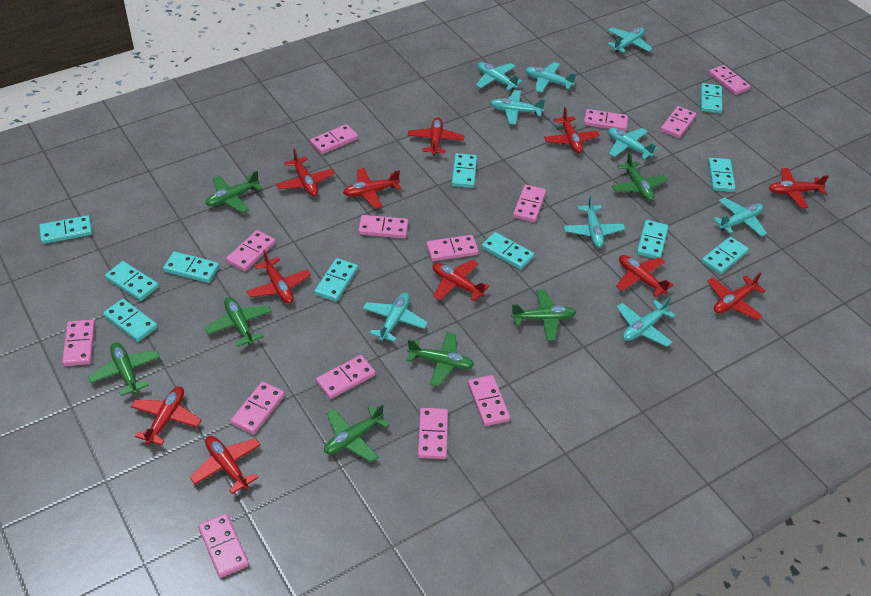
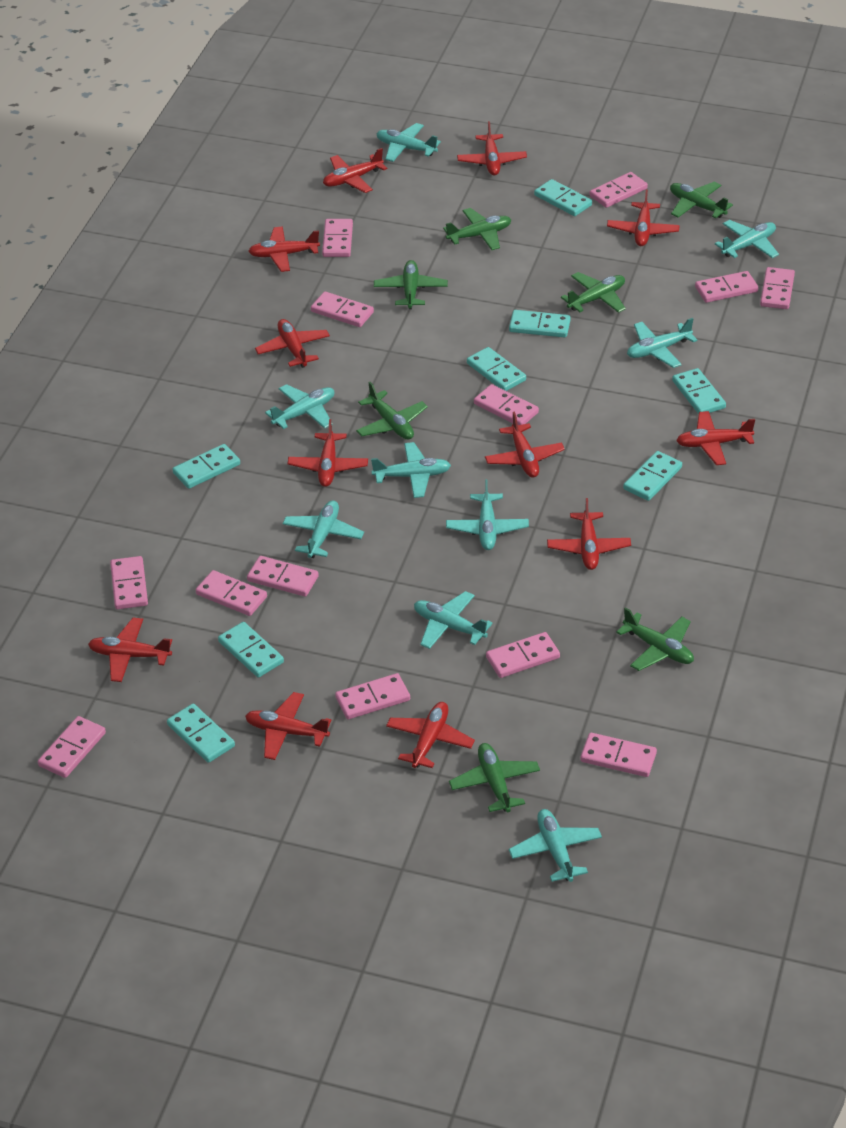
pink domino: [62,320,95,366] [198,513,249,578] [226,230,276,271] [230,381,285,434] [310,124,358,154] [316,355,376,399] [358,215,408,238] [418,408,448,459] [426,235,479,261] [468,375,510,426] [513,185,546,222] [584,109,628,131] [660,106,696,138] [709,65,751,95] = 14 -> [38,716,106,778] [110,556,148,609] [196,570,267,616] [247,556,318,597] [311,291,374,327] [322,219,353,257] [335,673,410,719] [474,384,539,425] [486,632,560,678] [580,733,657,777] [589,172,648,208] [695,271,758,303] [760,267,795,309] = 13
red plane: [131,386,202,445] [190,436,261,494] [246,250,311,304] [276,148,335,196] [343,168,401,209] [408,117,464,156] [433,260,490,301] [544,107,600,153] [616,255,673,297] [707,272,766,320] [769,168,829,208] = 11 -> [88,618,172,682] [245,692,331,760] [248,227,320,272] [255,319,330,368] [287,419,368,487] [323,148,387,193] [386,702,475,768] [457,121,527,176] [485,411,565,478] [547,498,631,570] [607,189,680,246] [676,411,755,465] = 12
turquoise domino: [39,215,92,244] [103,299,158,342] [105,261,159,301] [163,251,219,283] [314,258,358,302] [452,153,477,188] [482,232,534,270] [637,220,668,259] [701,83,722,114] [701,237,749,274] [708,158,736,192] = 11 -> [167,704,235,763] [172,444,240,489] [218,622,284,677] [467,347,526,391] [509,310,571,338] [534,179,592,216] [623,451,682,501] [672,368,726,414] = 8

